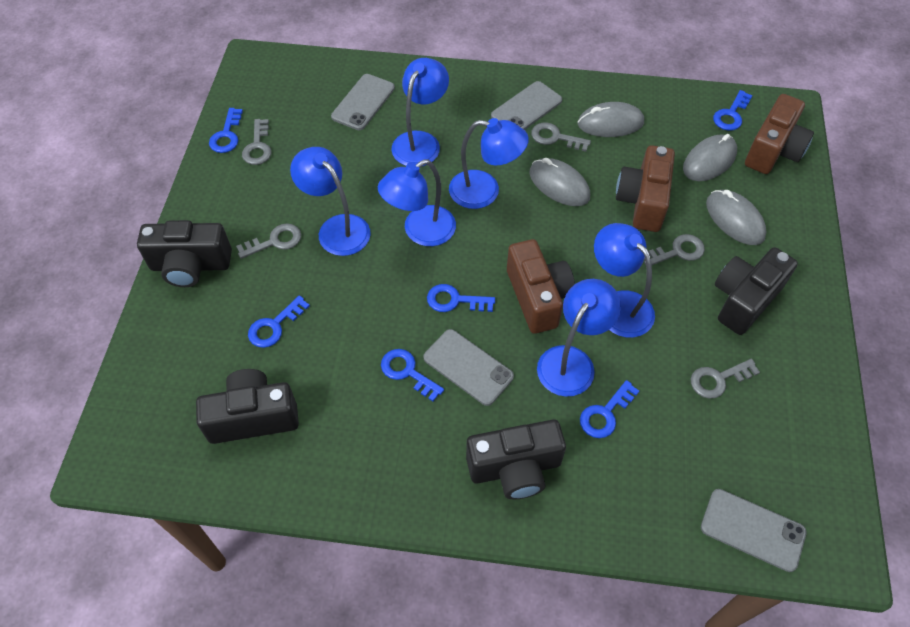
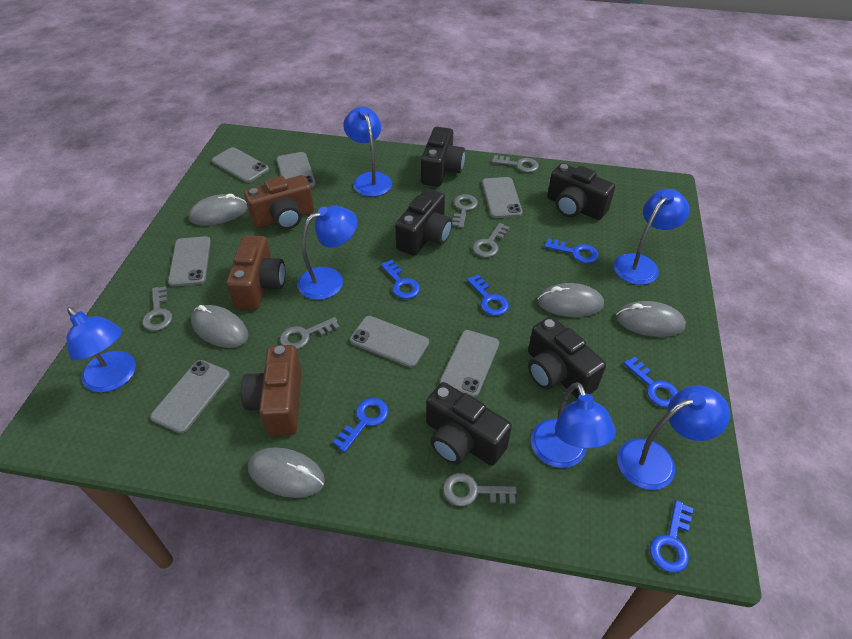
black camera: [137,220,232,287] [196,369,299,444] [466,419,566,499] [715,247,798,335] = 4 -> [395,188,452,256] [421,127,465,187] [426,382,512,466] [528,316,606,399] [547,163,615,220] = 5
grey key: [236,223,301,259] [242,119,271,165] [531,122,591,152] [644,234,705,265] [691,359,760,399] = 5 -> [142,286,172,331] [280,317,340,349] [443,473,517,506] [452,194,478,228] [473,223,510,257] [492,155,539,173] = 6
grey mouse: [529,158,590,206] [578,102,644,137] [683,134,737,181] [706,190,767,245] = 4 -> [189,194,248,226] [191,305,249,348] [248,447,325,498] [537,283,604,317] [616,301,686,337] = 5
grey phone: [331,74,395,130] [424,329,514,406] [491,81,562,130] [701,489,807,572] = 4 -> [150,360,230,433] [168,236,211,287] [212,147,269,183] [277,152,316,187] [350,316,429,368] [440,330,499,397] [482,177,523,218] = 7

